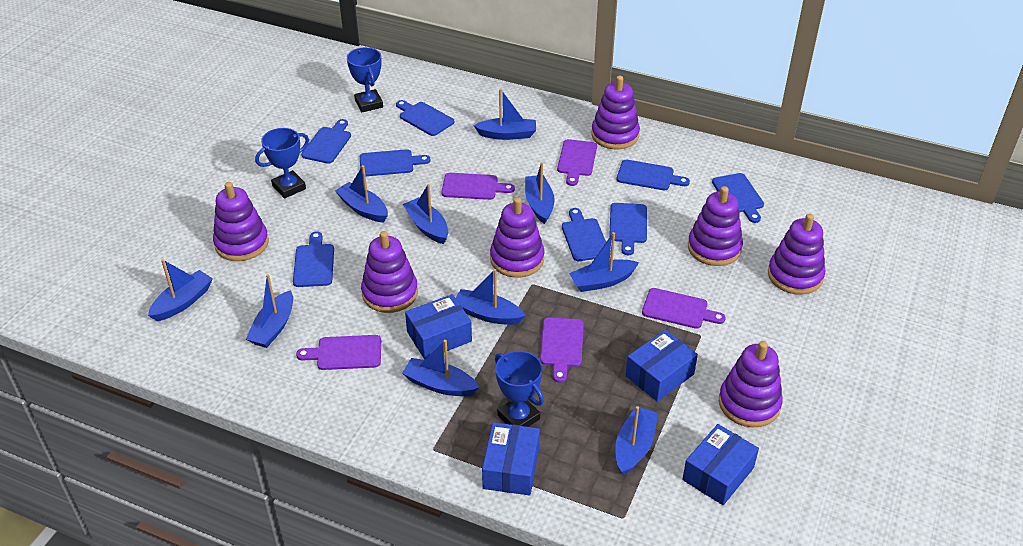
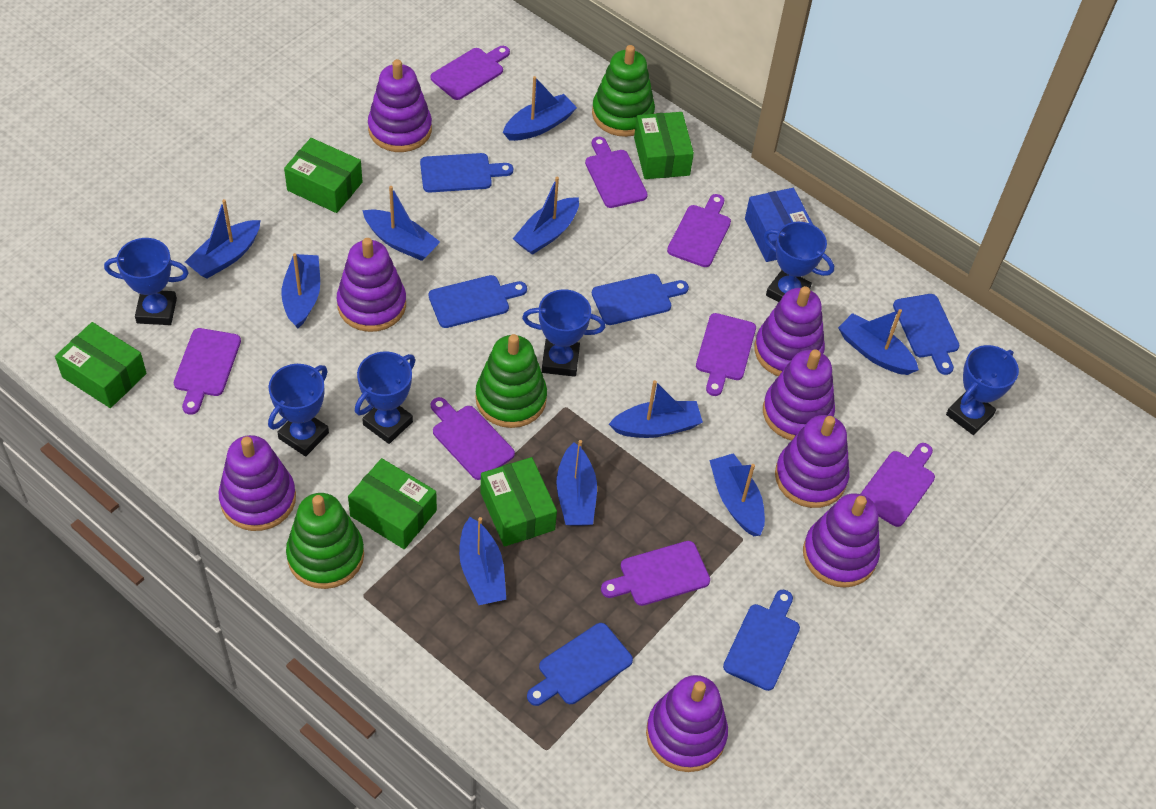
blue box: [405,294,472,359] [482,422,540,495] [625,330,698,402] [682,424,759,505] = 4 -> [745,188,813,262] = 1
blue cutting board: [293,231,334,287] [301,119,351,164] [360,149,430,176] [396,100,454,136] [562,208,606,261] [609,203,647,255] [617,160,690,190] [712,173,764,223] = 8 -> [420,153,513,192] [429,275,527,328] [527,623,633,706] [592,274,689,325] [723,590,800,691] [893,294,960,375] = 6
blue trophy: [255,128,309,199] [347,47,383,112] [495,351,544,427] = 3 -> [104,238,189,325] [268,364,329,456] [355,351,415,444] [522,289,606,377] [763,222,834,302] [946,345,1019,435] = 6
green box: none = 0 -> [55,322,147,408] [284,138,362,213] [348,458,437,549] [481,457,557,547] [634,112,694,179] = 5
green stacking toy: none = 0 -> [286,493,364,589] [475,334,547,428] [592,45,655,137] = 3
purple cutting board: [296,335,381,370] [441,173,515,200] [540,317,584,383] [557,139,597,186] [642,288,726,329] = 5 -> [174,328,241,415] [431,46,510,100] [431,397,515,480] [585,137,648,208] [601,541,710,606] [667,194,731,267] [696,313,756,396] [861,443,935,527] = 8
purple stacking toy: [213,182,269,261] [361,231,418,313] [490,197,545,278] [591,76,640,149] [688,186,743,266] [719,341,783,428] [768,214,825,295] = 7 -> [219,435,296,531] [337,238,406,332] [368,59,432,152] [646,675,728,772] [754,286,825,376] [763,349,835,441] [775,415,849,508] [803,493,880,588] = 8

